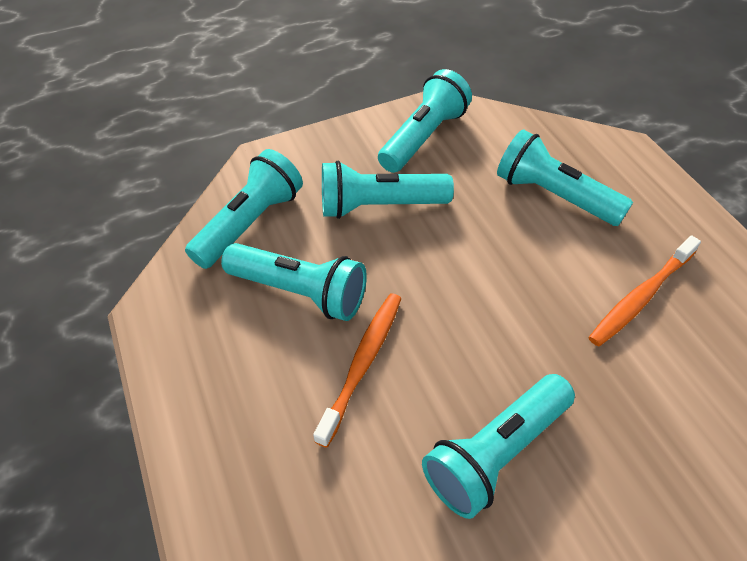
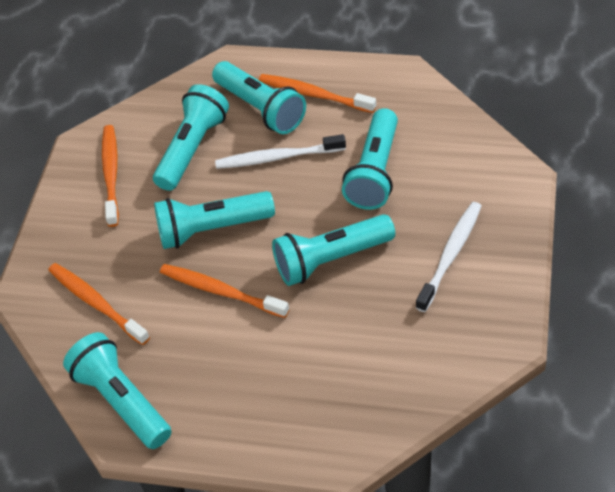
orange toothbrush: [313,293,402,448] [588,235,701,347] = 2 -> [48,263,150,345] [102,125,119,227] [160,264,289,318] [259,74,376,113] = 4
white toothbrush: none = 0 -> [215,134,346,169] [416,202,482,312] = 2

